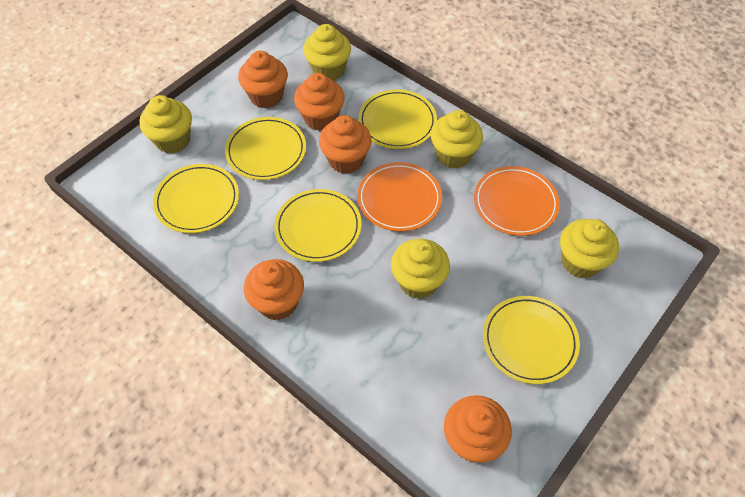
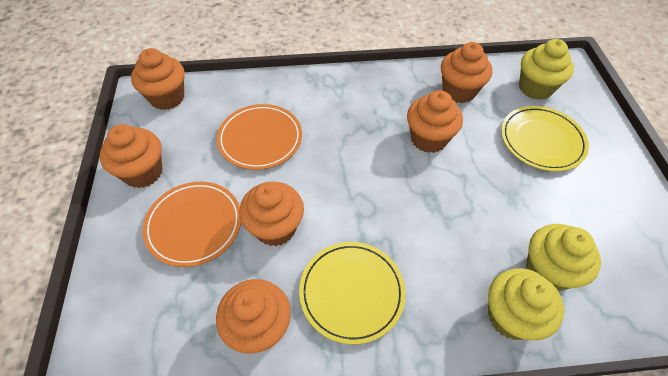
orange cupcake: [238,51,288,108] [244,259,304,320] [294,73,345,131] [319,115,372,174] [444,395,512,463] = 5 -> [100,124,163,188] [131,48,185,110] [216,279,291,354] [239,182,304,246] [407,90,463,153] [441,42,492,103] = 6
yellow cupcake: [139,95,192,153] [303,24,351,80] [391,239,450,299] [431,110,483,169] [560,219,619,278] = 5 -> [488,268,564,340] [519,39,574,100] [526,224,601,291] = 3
yellow plate: [153,164,239,233] [225,117,306,180] [274,189,361,262] [358,89,437,149] [483,296,580,384] = 5 -> [299,242,406,344] [501,106,589,171] = 2

